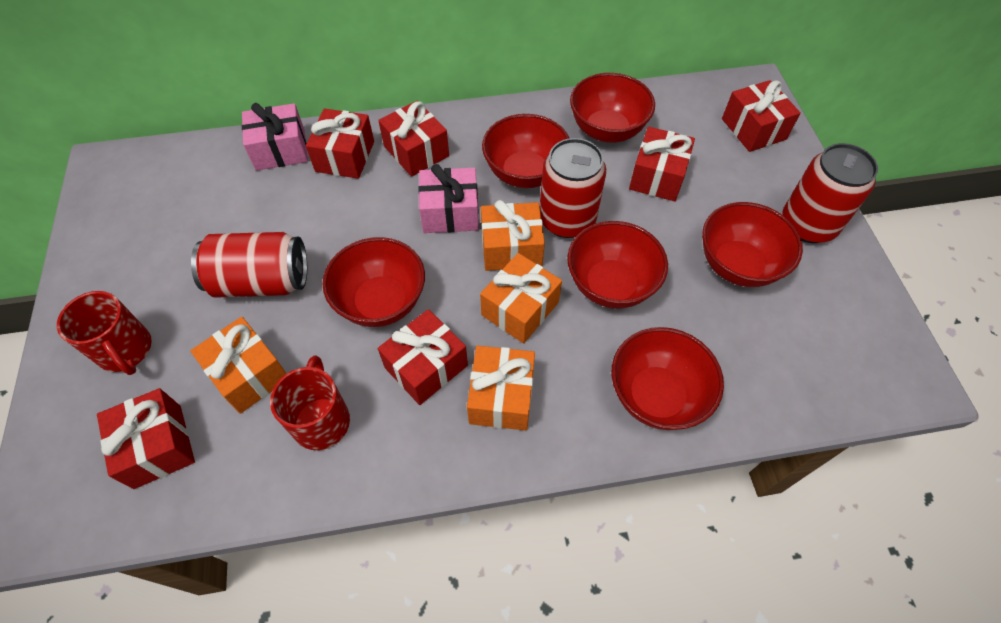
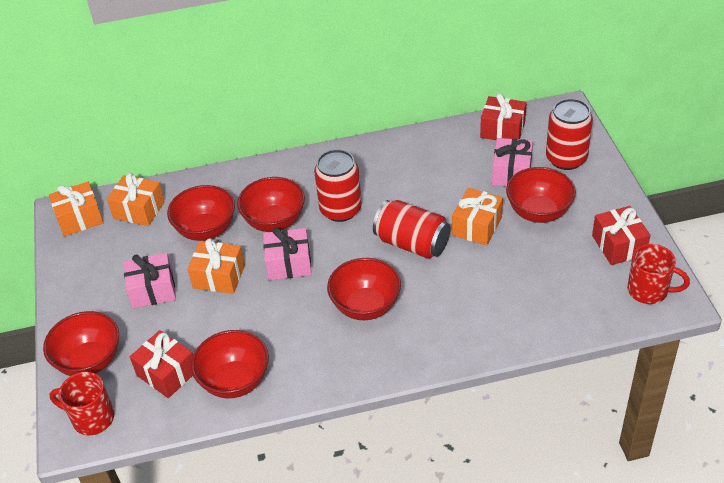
pink gift: [242,103,308,171] [418,164,479,233] = 2 -> [124,253,176,309] [263,227,312,280] [492,138,533,186] = 3
red gift: [97,388,195,489] [306,108,374,179] [378,100,449,177] [378,309,468,405] [629,127,695,201] [722,80,801,152] = 6 -> [130,330,193,398] [480,93,527,140] [592,206,650,265] = 3

